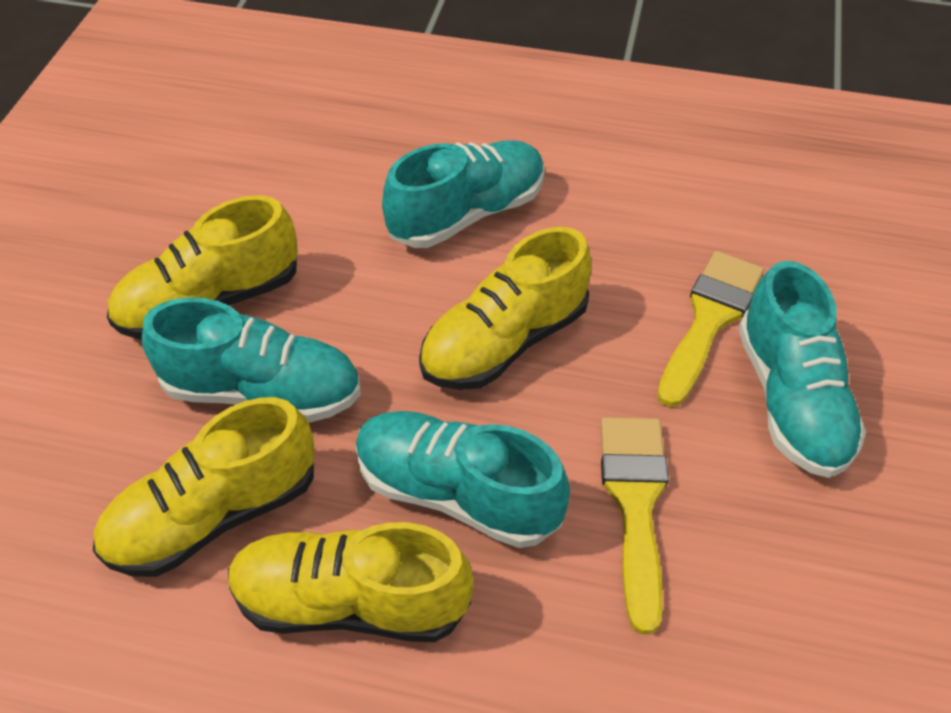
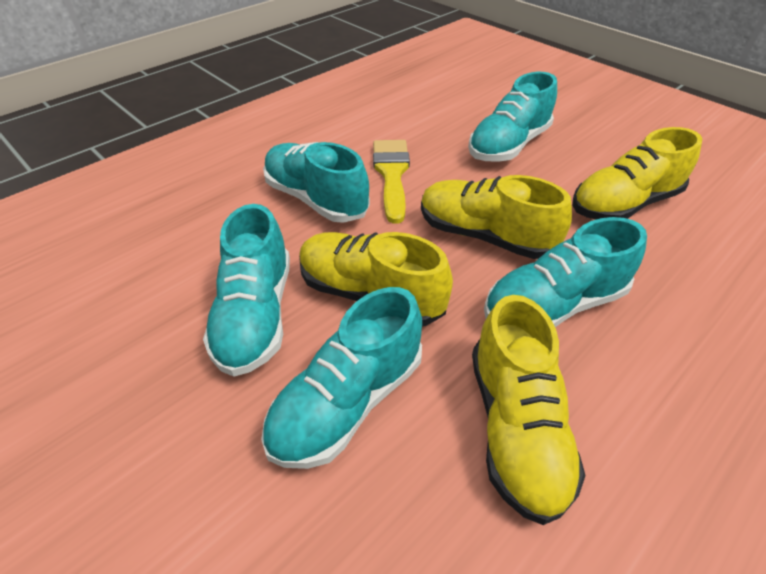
turquoise shoe: [142,298,361,423] [355,411,570,548] [382,140,545,248] [738,261,866,478] = 4 -> [203,204,290,377] [261,287,422,469] [263,142,370,223] [468,72,557,162] [484,217,647,327] = 5
yellow brush: [601,417,669,634] [657,251,764,407] = 2 -> [373,140,410,224] = 1

